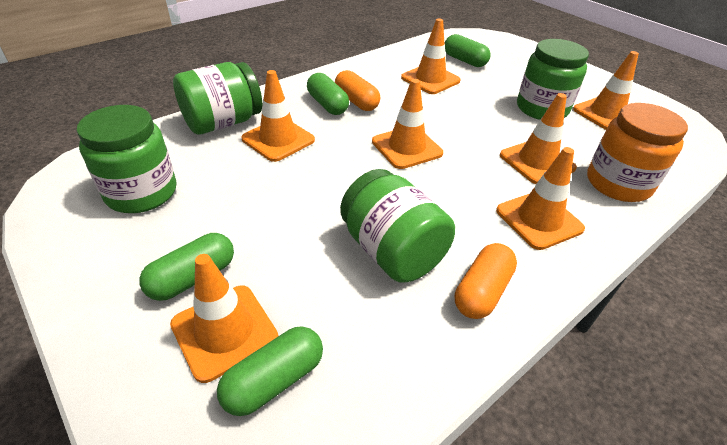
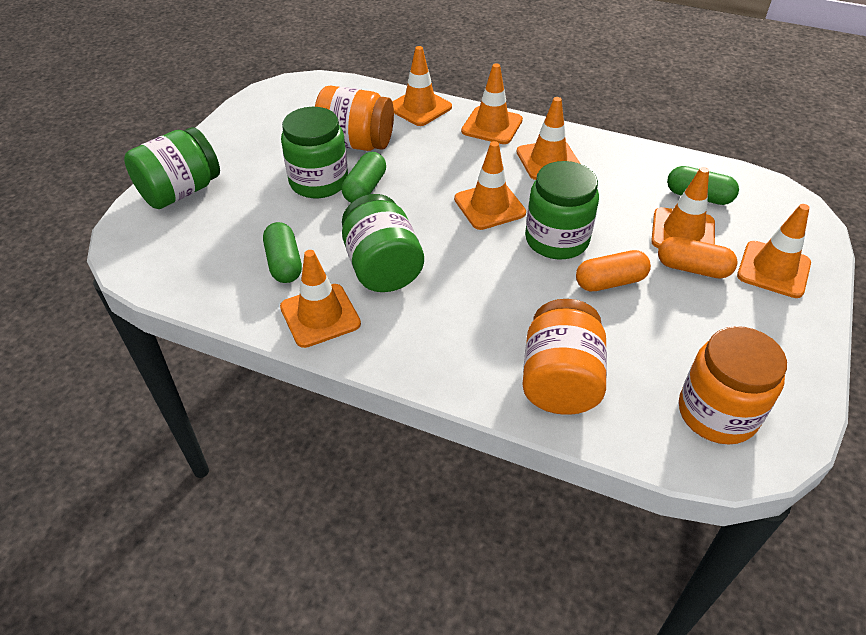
green capsule: [139,233,234,301] [217,326,323,416] [307,73,349,115] [445,34,491,67] = 4 -> [263,222,302,283] [342,152,386,203] [667,166,739,205] = 3
orange jar: [587,103,688,202] = 1 -> [315,85,394,151] [522,299,607,415] [679,326,787,445] = 3

